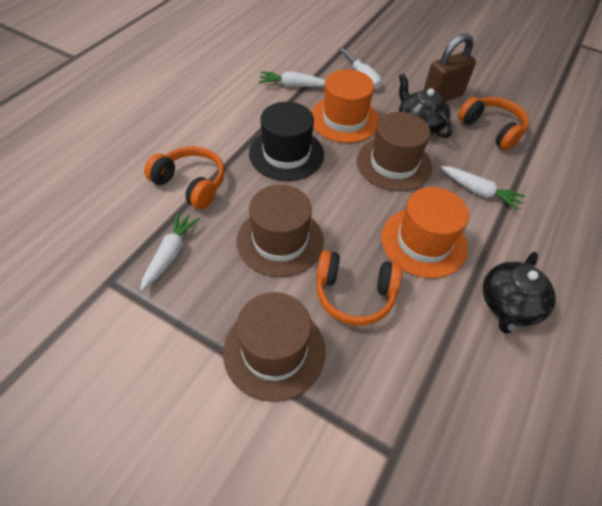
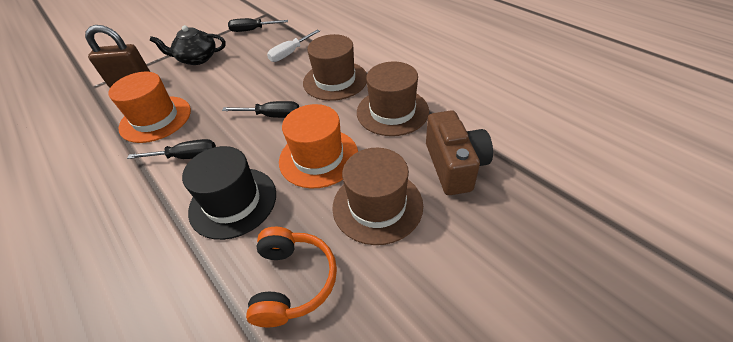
black screwdriver: none = 0 -> [127,139,216,159] [222,101,299,118] [228,18,288,32] = 3
black teapot: [399,73,453,138] [483,252,556,334] = 2 -> [150,25,226,65] = 1
brown camera: none = 0 -> [426,110,493,195] = 1
orange headphones: [144,146,225,209] [316,250,402,326] [458,97,529,151] = 3 -> [246,227,337,327] = 1
white carrot: [140,212,200,291] [259,71,325,87] [441,166,525,210] = 3 -> none = 0

